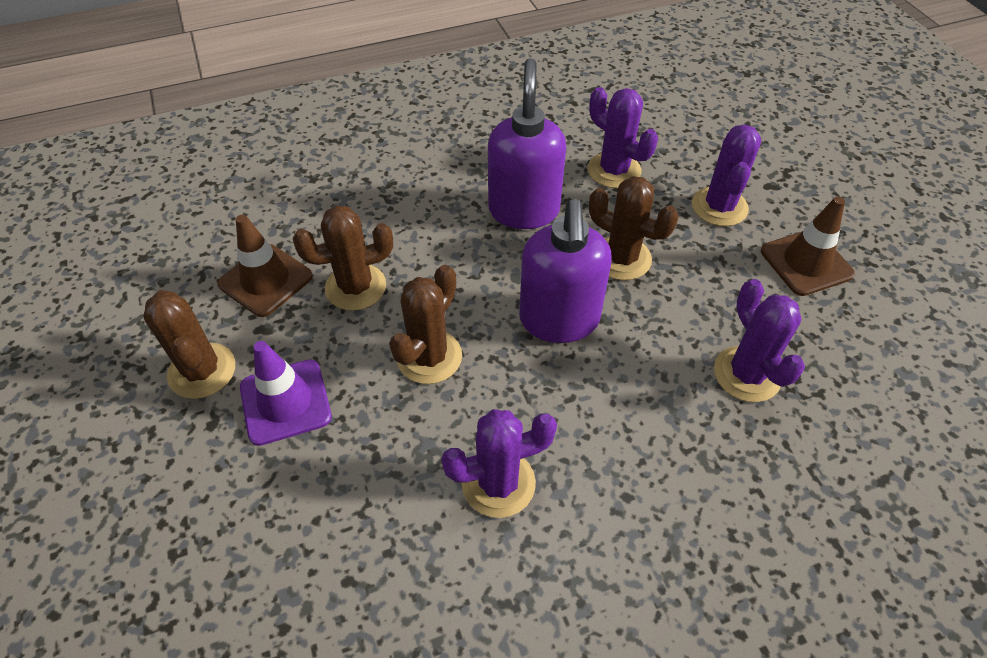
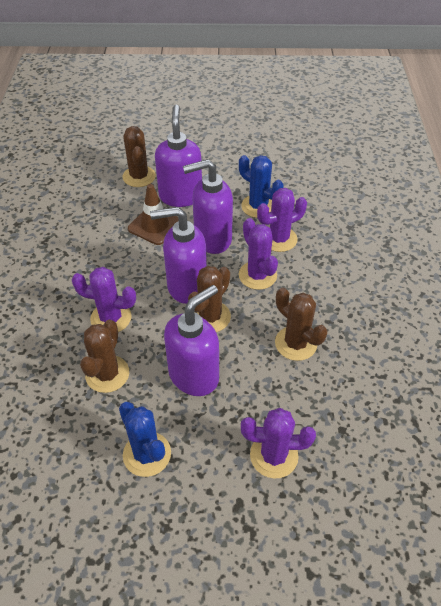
blue cactus: none = 0 -> [119,402,171,477] [239,155,283,218] = 2
brown traffic cone: [217,215,313,317] [761,197,855,296] = 2 -> [128,184,179,245] = 1
purple soap dispenser: [488,58,566,229] [519,199,612,343] = 2 -> [150,207,207,304] [155,105,202,207] [164,285,219,396] [183,159,233,254] = 4
purple traffic cone: [240,341,332,446] = 1 -> none = 0

